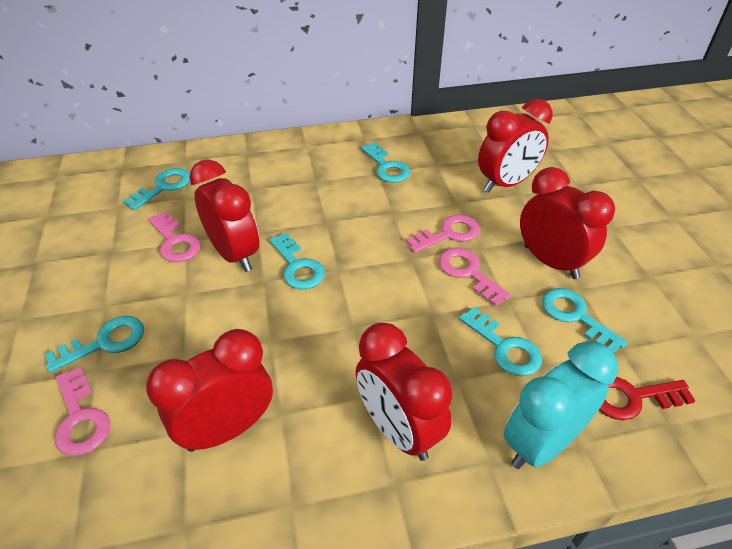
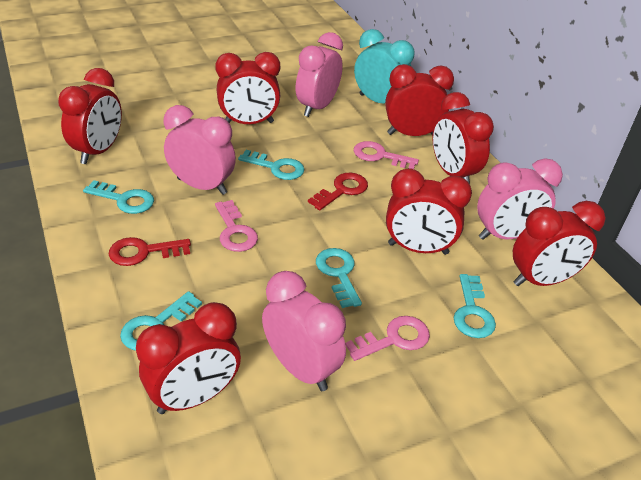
pink clock: none = 0 -> [163,105,236,195] [262,271,346,391] [296,32,343,117] [477,158,563,240] = 4
pink key: [55,367,110,456] [148,212,201,262] [405,215,480,253] [439,248,511,306] = 4 -> [215,200,258,252] [345,316,430,361] [354,141,419,169] = 3
red clock: [146,329,273,452] [189,159,259,272] [356,323,452,461] [478,99,552,193] [520,167,615,279] = 5 -> [58,68,122,164] [136,302,241,414] [215,52,280,124] [385,64,454,136] [386,168,472,255] [433,92,494,184] [513,201,606,286] = 7
red key: [599,377,696,420] = 1 -> [108,237,191,266] [308,173,368,210] = 2
turquoise key: [45,316,144,373] [123,168,190,210] [269,232,325,290] [361,143,410,183] [459,307,542,376] [542,288,627,353] = 6 -> [83,180,154,214] [120,291,202,351] [238,150,304,180] [316,248,362,308] [454,274,496,338] = 5

